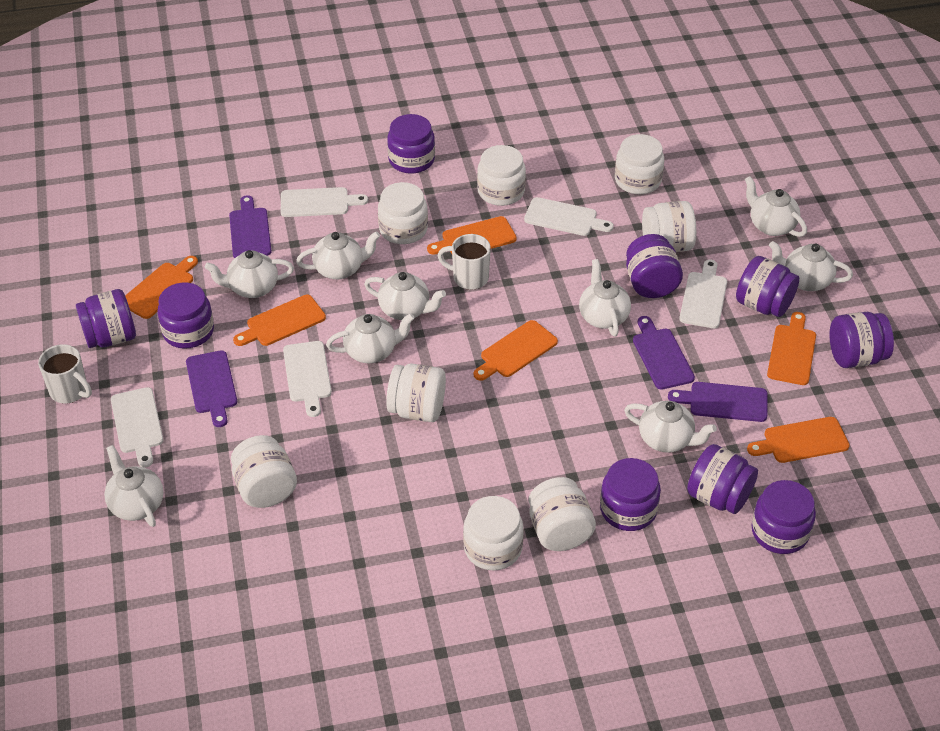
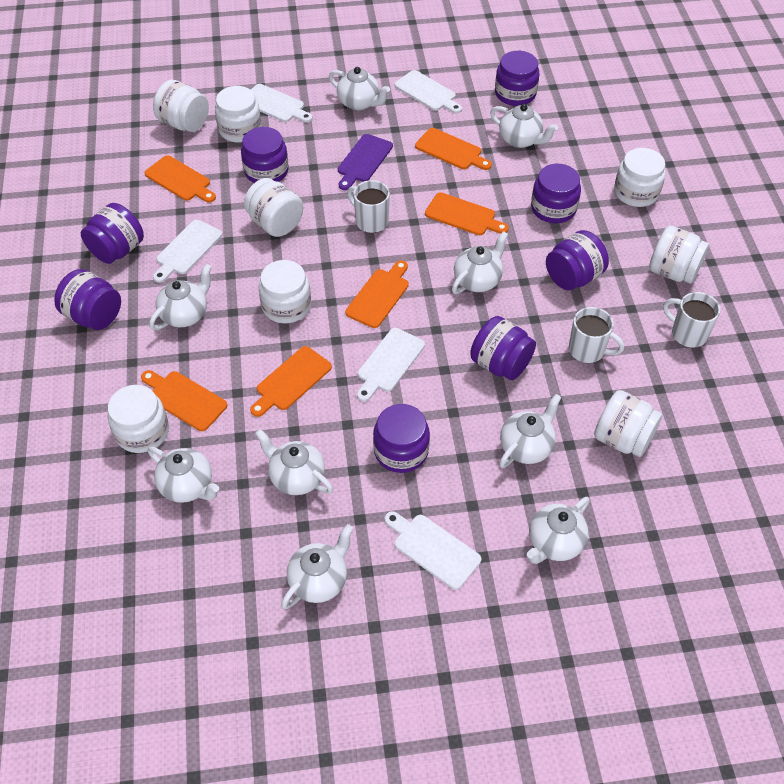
purple cutting board: [186,350,237,427] [229,195,272,258] [633,316,695,390] [668,382,767,422] = 4 -> [338,134,393,190] = 1
purple jar: [76,289,136,348] [157,283,214,349] [387,114,435,174] [600,458,661,531] [626,234,683,298] [687,444,758,514] [736,256,799,317] [752,480,816,554] [829,312,894,368] = 9 -> [54,269,121,330] [81,203,144,264] [241,127,289,183] [373,404,430,473] [470,316,536,380] [495,51,539,106] [531,164,581,223] [546,230,609,290] = 8
white mug: [38,344,92,404] [438,234,491,290] = 2 -> [347,180,390,233] [569,307,624,363] [663,292,720,348] = 3

